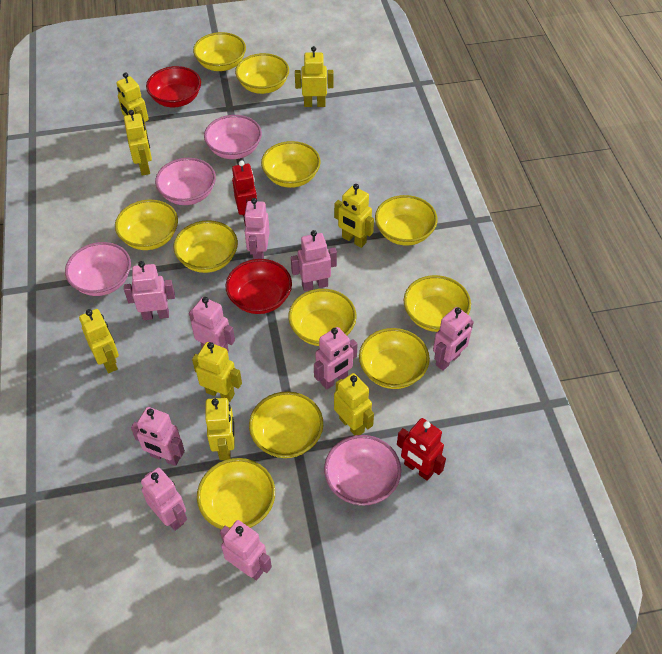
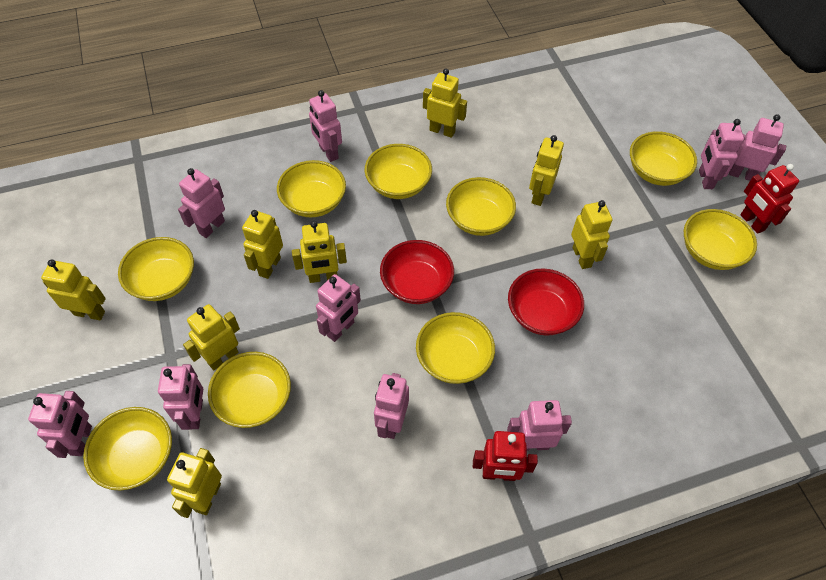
pink bowl: [65,242,131,296] [155,158,216,205] [204,115,262,159] [324,435,401,505] = 4 -> none = 0
yellow bowl: [115,200,178,250] [174,220,238,273] [193,32,246,71] [197,458,275,529] [235,53,289,94] [249,392,323,458] [261,141,321,188] [288,289,357,346] [359,328,430,389] [375,195,438,246] [404,275,471,332] = 11 -> [83,407,172,491] [118,237,194,301] [208,352,291,428] [277,160,346,217] [365,144,432,199] [416,312,495,384] [446,177,516,236] [630,131,697,186] [684,209,757,270] = 9

